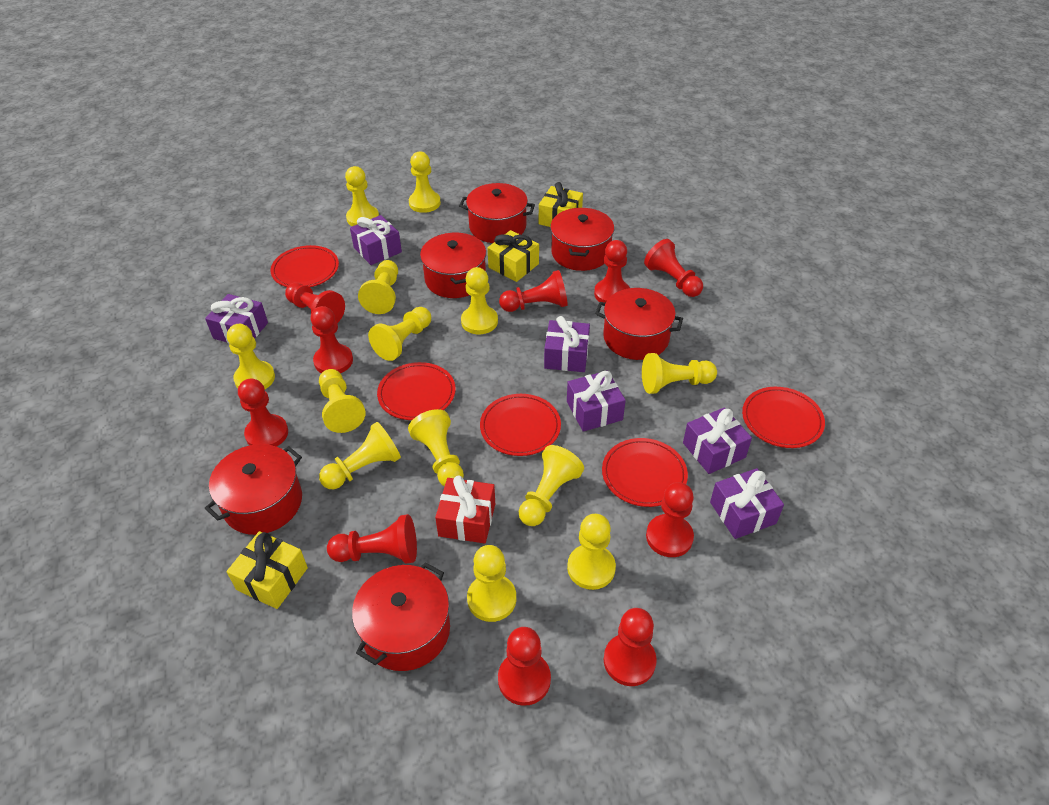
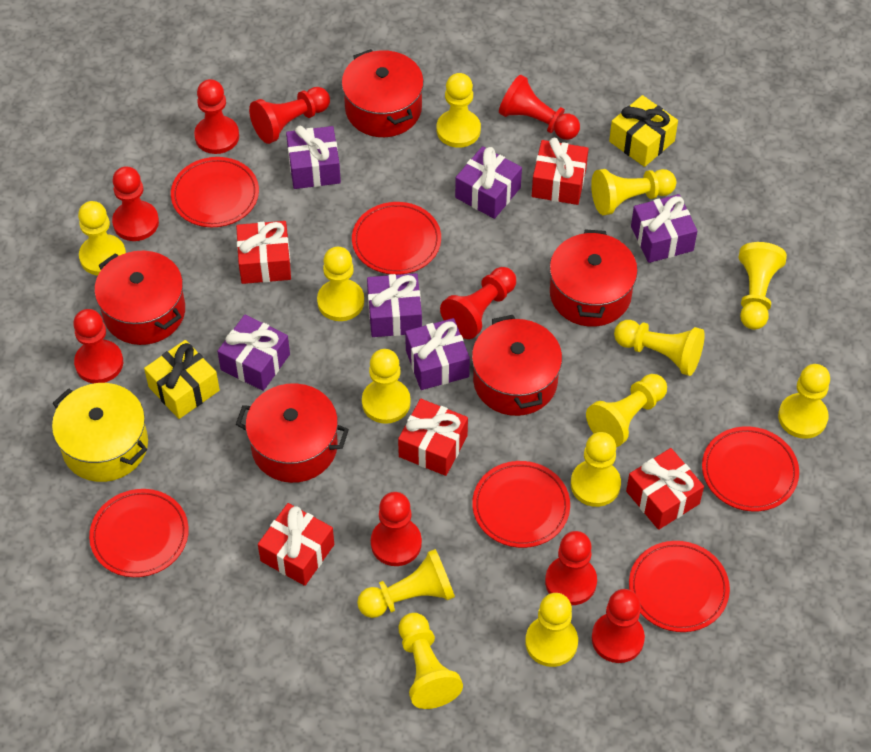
red gift: [435,475,495,544] = 1 -> [236,221,291,284] [258,503,334,586] [398,399,468,476] [532,138,589,205] [626,448,704,530] = 5
red pawn: [238,379,288,447] [285,283,345,323] [311,306,353,373] [327,514,417,564] [498,627,551,706] [499,270,568,312] [594,240,630,303] [604,608,657,686] [644,239,703,297] [646,482,694,557] = 10 -> [73,309,123,383] [112,166,159,241] [194,79,239,154] [249,87,330,144] [371,492,422,566] [440,267,516,339] [499,75,580,140] [545,531,597,605] [592,589,645,663] = 9
red plate: [270,245,339,287] [377,362,456,420] [480,394,561,456] [602,438,688,507] [742,387,825,448] = 5 -> [89,489,189,577] [171,157,259,227] [352,202,441,275] [472,461,570,548] [629,541,730,632] [702,426,799,511] = 6
red pot: [205,444,302,535] [352,562,450,671] [420,233,486,298] [459,183,535,243] [550,208,614,271] [595,288,683,360] = 6 -> [94,251,185,345] [236,383,349,483] [342,49,424,137] [472,315,562,416] [550,229,638,327] = 5
yellow gift: [227,531,308,609] [488,230,539,282] [539,182,583,227] = 3 -> [144,340,220,419] [609,95,678,167] = 2
yellow pot: none = 0 -> [52,383,148,482] = 1

